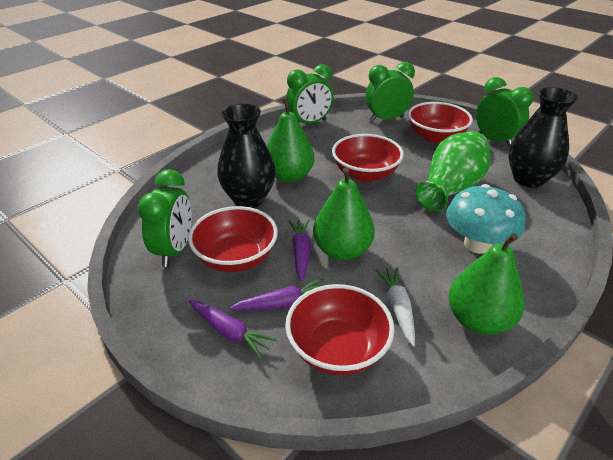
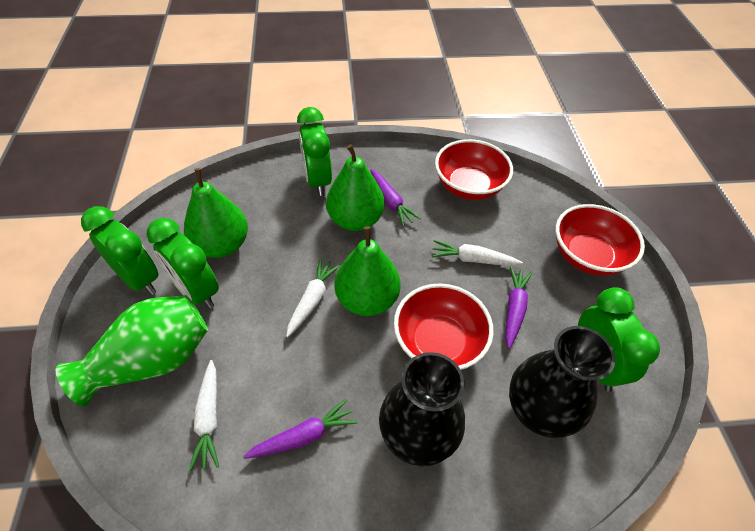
red bowl: [188,206,278,272] [285,284,395,375] [332,134,404,182] [408,102,473,144] = 4 -> [394,283,494,370] [435,139,513,200] [555,204,645,276] = 3
turquoise mushroom: [446,184,525,254] = 1 -> none = 0
white carrot: [375,267,415,347] = 1 -> [189,360,219,471] [286,258,341,337] [432,240,523,266] = 3

